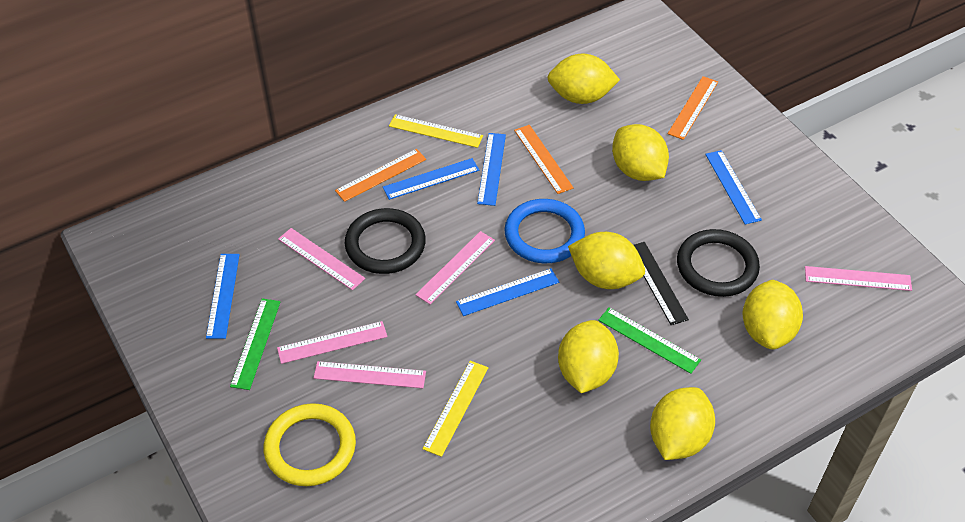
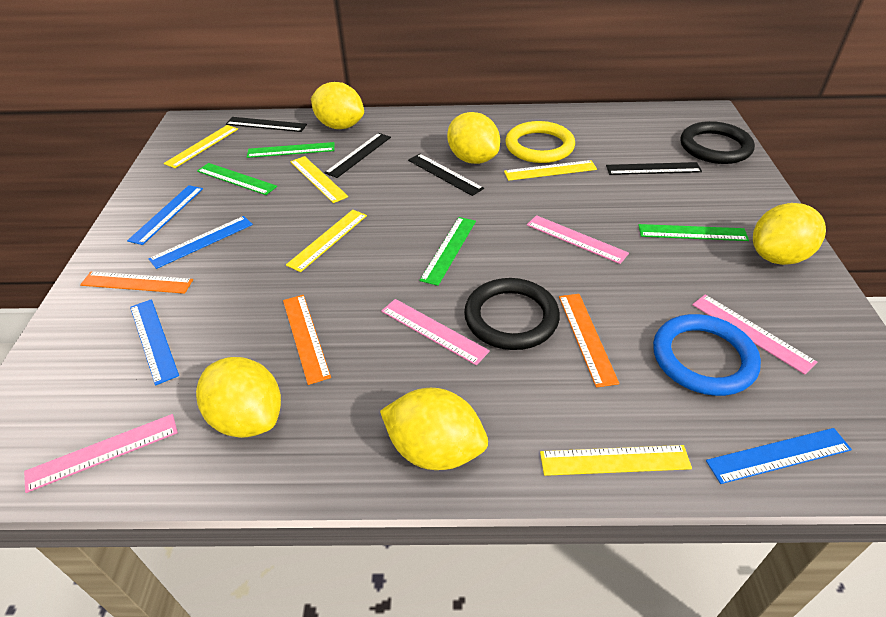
black ruler: [634,242,689,325] = 1 -> [226,117,307,132] [324,133,391,178] [408,154,484,196] [606,162,702,175] = 4
blue ruler: [206,254,240,339] [383,158,479,200] [456,268,559,316] [477,133,506,206] [705,150,762,224] = 5 -> [127,185,203,245] [130,299,179,386] [148,216,253,269] [706,428,852,484] = 4
green ruler: [230,299,281,390] [598,307,701,374] = 2 -> [197,163,277,195] [247,142,335,158] [419,217,476,286] [638,224,749,241] = 4
pink ruler: [277,321,387,364] [278,228,365,290] [314,361,426,388] [415,231,495,304] [805,266,912,291] = 5 -> [24,414,178,493] [381,299,490,365] [527,215,629,264] [692,295,817,375] = 4
yellow lemon: [547,54,620,104] [558,320,619,393] [568,232,645,289] [612,124,669,181] [650,387,715,460] [742,280,803,350] = 6 -> [196,357,281,438] [311,82,364,129] [380,388,488,470] [447,112,500,164] [753,203,826,265] = 5
yellow ruler: [389,114,483,148] [423,361,488,457] = 2 -> [164,125,238,168] [286,210,367,272] [290,156,348,203] [504,160,597,181] [540,445,692,476] = 5

